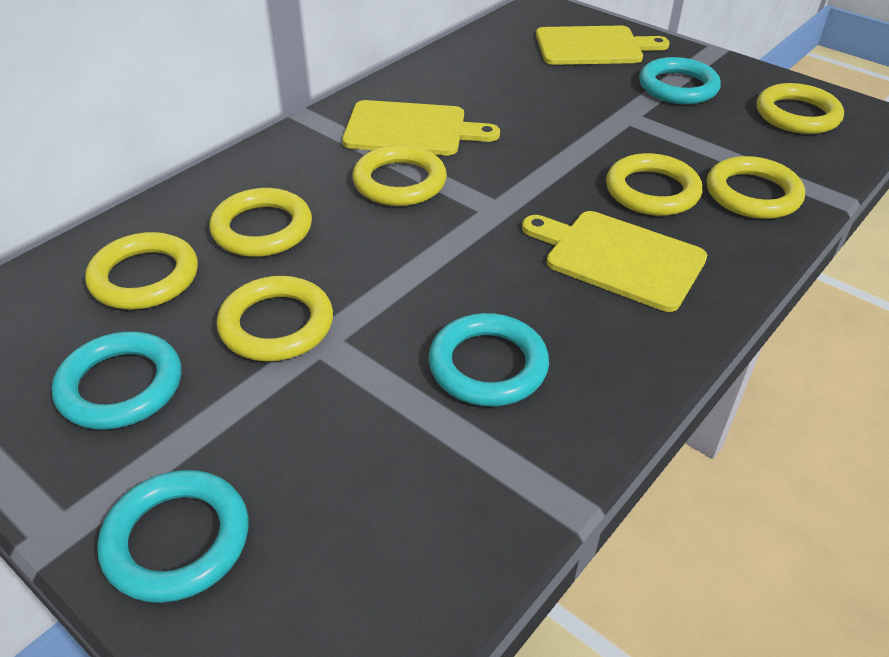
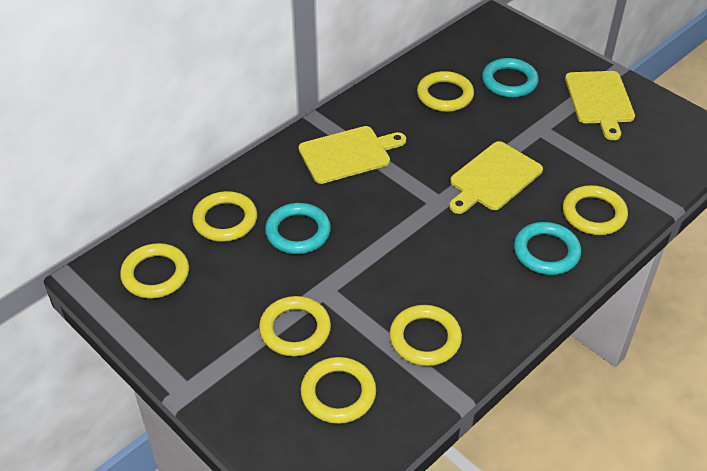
turquoise ring: [52,332,181,429] [97,470,249,603] [428,313,549,406] [639,57,721,104] = 4 -> [265,203,331,254] [482,58,539,97] [514,222,581,275] = 3

